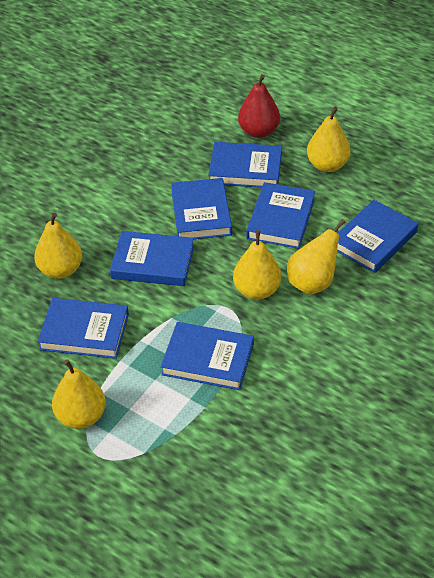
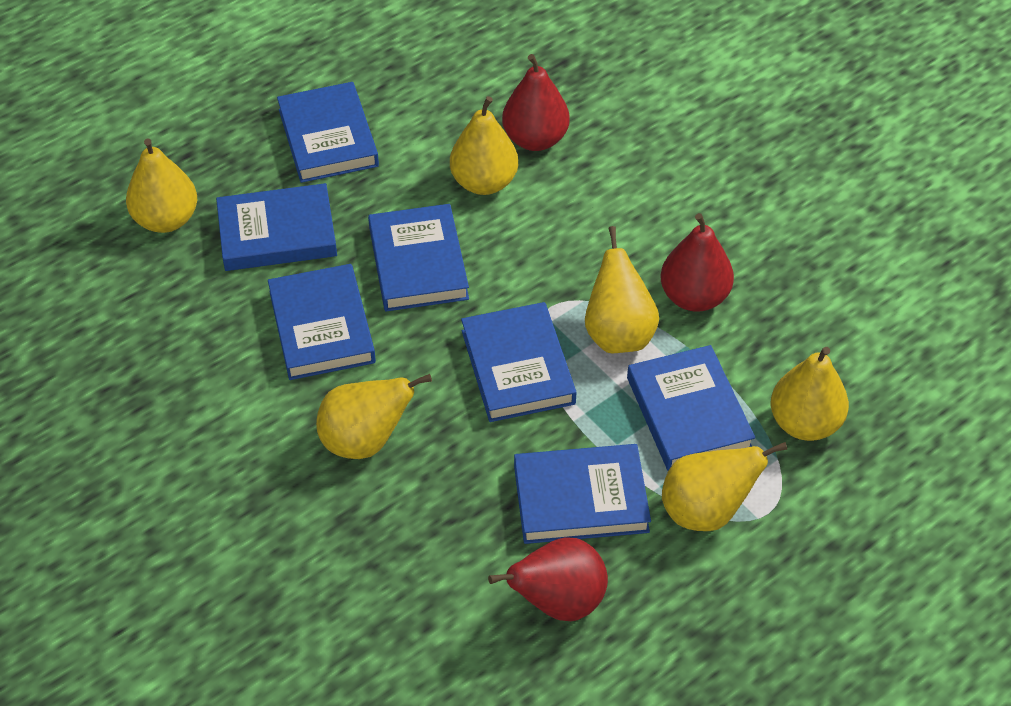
red pear: [238,75,280,138] = 1 -> [488,538,608,621] [502,54,570,151] [661,213,734,312] = 3
yellow pear: [34,213,82,279] [52,359,106,429] [233,230,281,300] [287,219,345,295] [307,107,351,172] = 5 -> [126,138,197,233] [316,374,432,459] [450,96,518,195] [585,226,659,353] [662,442,788,531] [771,347,849,441] = 6

